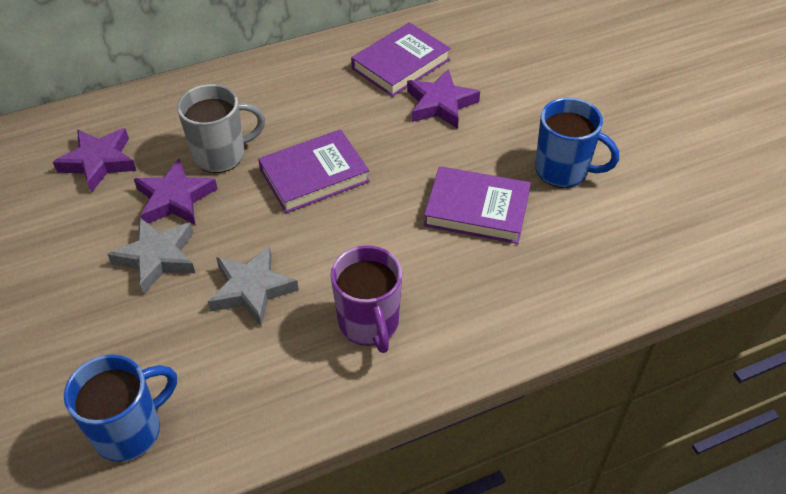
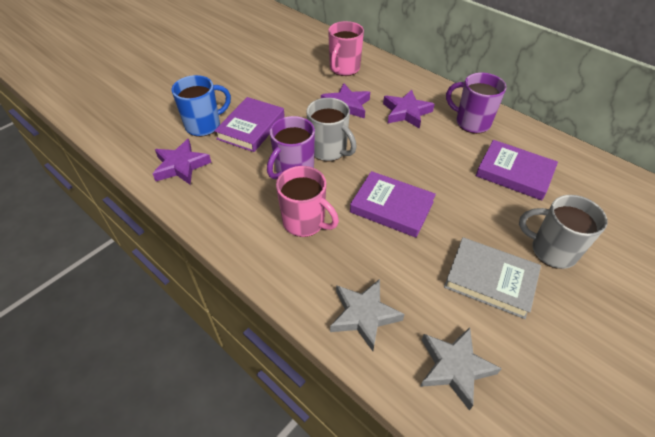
blue mug: [64,354,177,462] [535,98,619,188] = 2 -> [172,75,231,137] = 1
grey book: none = 0 -> [444,237,541,319] = 1
grey mug: [177,84,265,173] = 1 -> [307,98,357,162] [519,195,608,269] = 2
pink mug: none = 0 -> [276,166,339,237] [328,21,364,76] = 2
purple mug: [331,245,402,353] = 1 -> [267,116,315,179] [446,73,506,134] = 2

